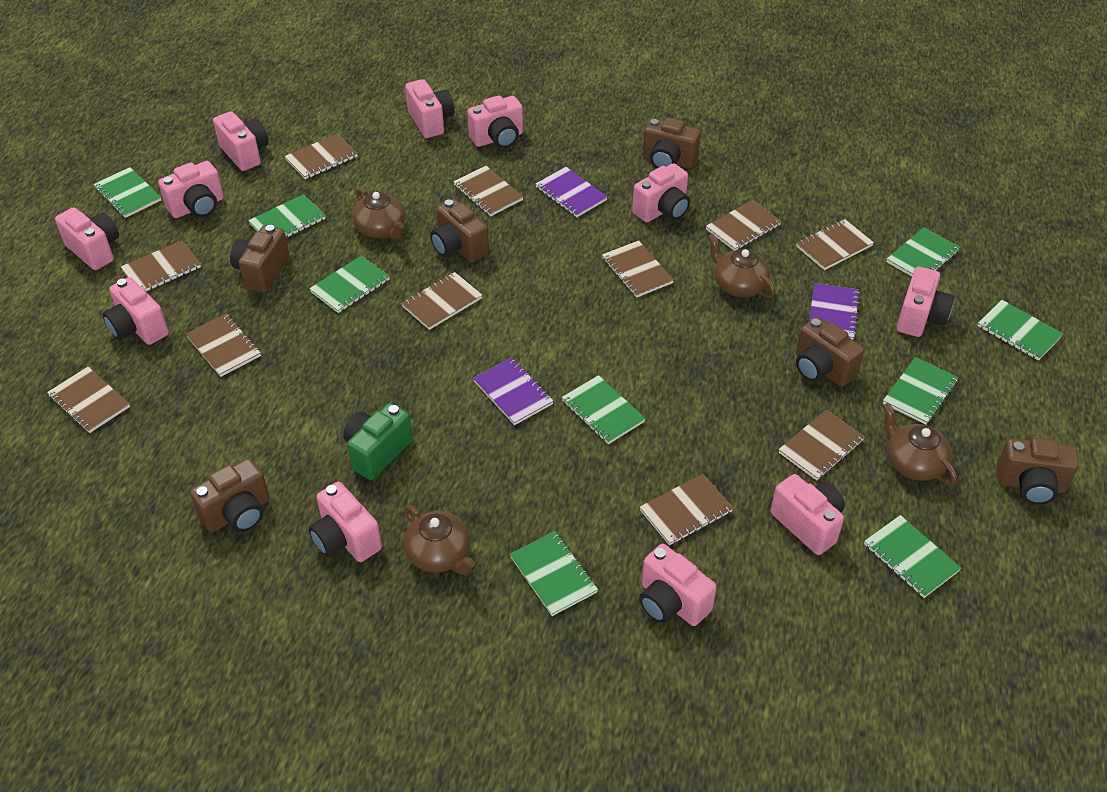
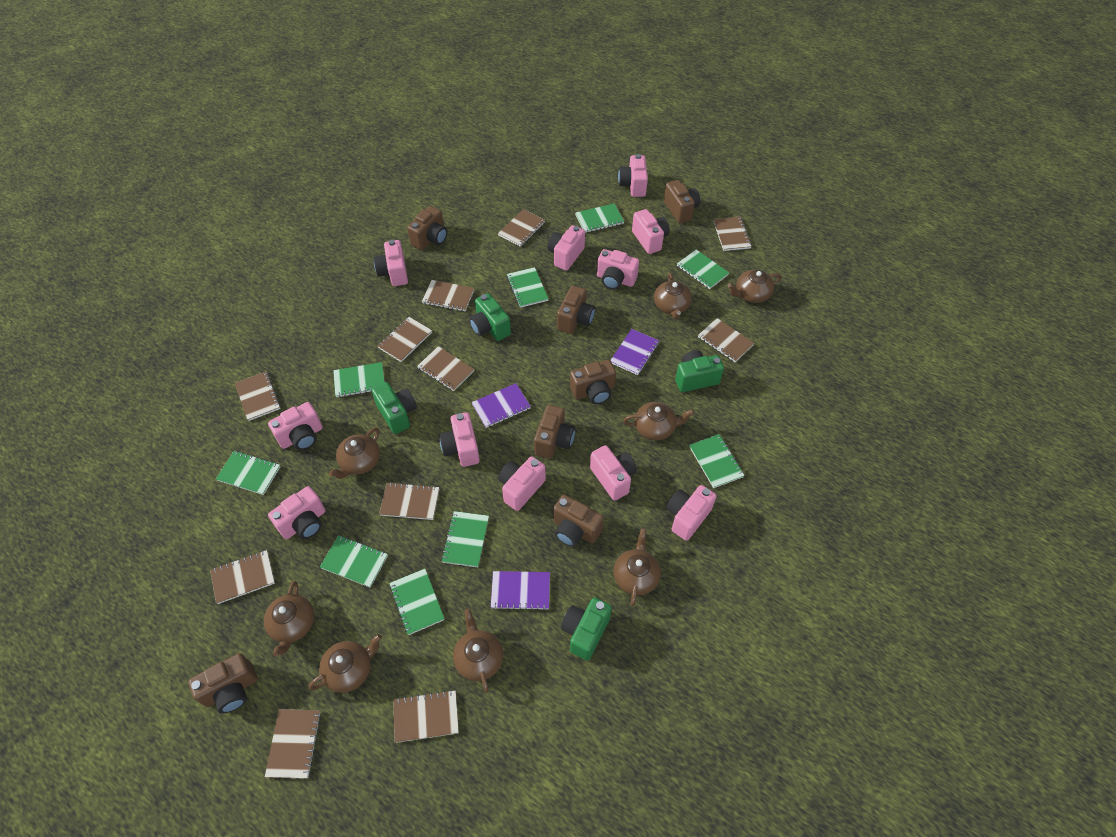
brown camera: [190,458,270,532] [230,225,290,293] [430,199,489,263] [643,117,701,169] [796,317,864,387] [996,438,1079,505] = 6 -> [188,653,257,714] [407,206,447,250] [534,405,575,459] [553,495,604,547] [557,286,595,334] [570,360,616,404] [664,180,700,223] = 7
brown teapot: [352,188,405,239] [404,505,475,575] [708,233,775,298] [883,403,957,485] = 4 -> [264,581,314,657] [308,634,382,693] [329,427,380,479] [453,609,503,693] [614,528,661,606] [623,402,694,441] [654,273,692,319] [728,270,781,303] = 8
green camera: [343,403,413,480] = 1 -> [372,382,417,434] [469,293,511,341] [561,598,612,661] [675,350,724,392] = 4

